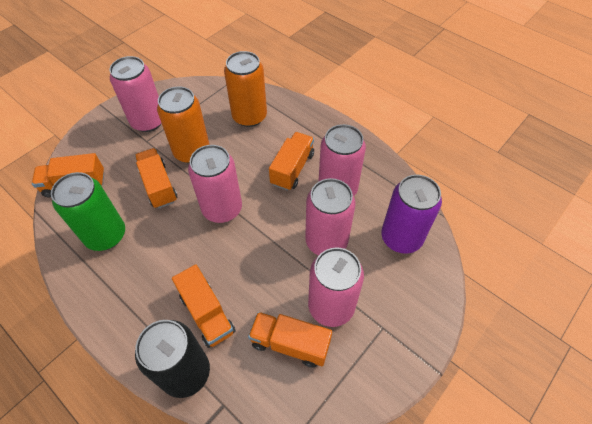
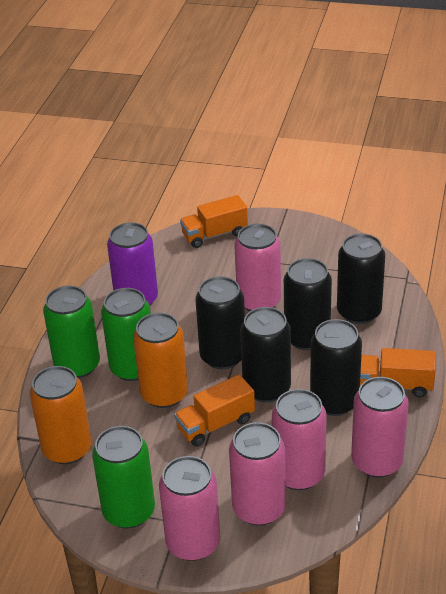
black can: [135,320,210,398] = 1 -> [195,276,245,369] [240,307,291,402] [284,258,332,350] [310,319,362,416] [337,233,385,324] = 5
green can: [51,172,125,251] = 1 -> [43,286,100,378] [92,426,155,528] [101,288,151,381] = 3
orange truck: [32,153,104,197] [135,148,178,209] [172,264,235,348] [248,312,332,368] [269,132,314,191] = 5 -> [174,375,255,447] [180,195,248,248] [360,348,436,397] = 3

